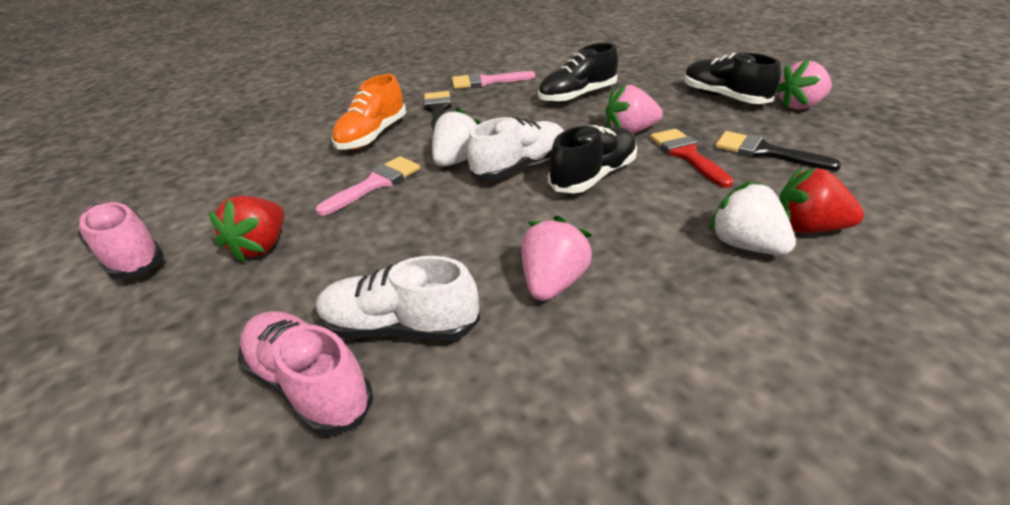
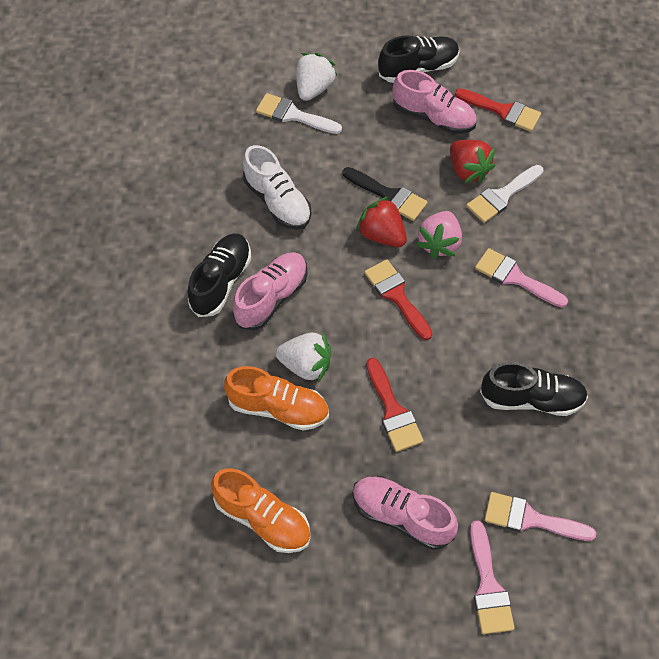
black brush: [424,91,452,132] [715,131,842,171] = 2 -> [343,167,428,221] = 1
orange shoe: [332,74,406,150] = 1 -> [211,468,311,553] [224,366,329,431] = 2
pink brush: [316,156,420,216] [452,71,535,89] = 2 -> [470,521,515,634] [475,248,568,308] [484,492,596,541] = 3
pink shoe: [77,201,164,280] [238,311,373,436] = 2 -> [233,252,308,330] [353,476,458,550] [393,70,477,134] = 3
pink strawberry: [522,216,592,301] [605,84,663,134] [776,59,832,110] = 3 -> [416,211,462,259] = 1
red brush: [650,129,734,188] = 1 -> [364,259,433,340] [366,358,424,452] [455,88,541,132] = 3
white brush: none = 0 -> [256,93,342,134] [466,165,543,223] = 2
white shoe: [316,256,480,341] [467,117,564,180] = 2 -> [243,145,311,230] = 1

